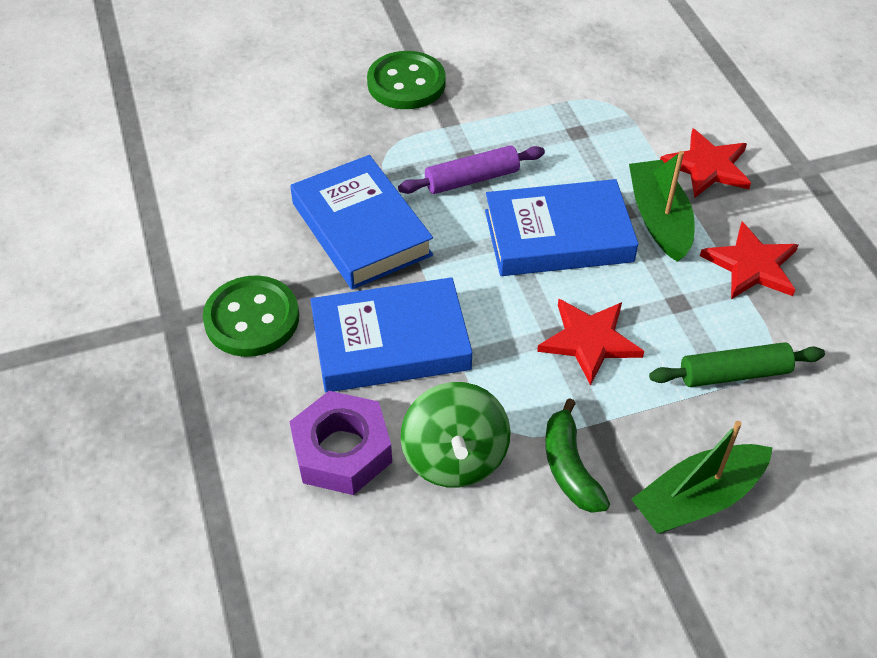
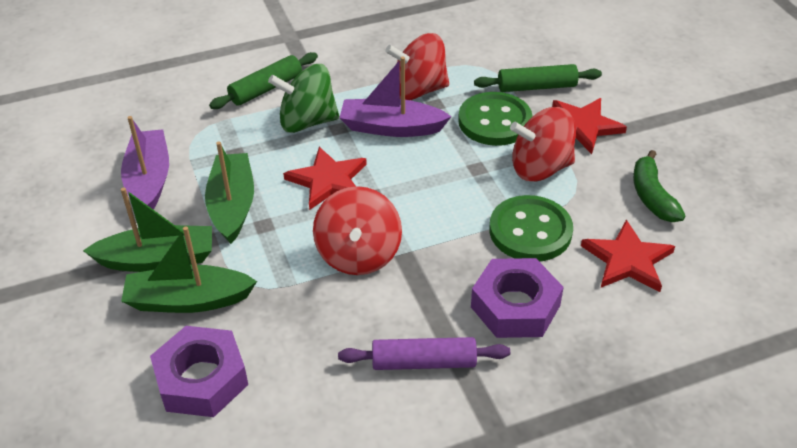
blue book: [290,155,433,290] [310,277,472,393] [485,179,638,276] = 3 -> none = 0
green boat: [629,151,695,262] [632,421,773,534] = 2 -> [83,187,212,272] [121,226,257,313] [205,141,254,244] = 3
green rolling pin: [649,342,825,387] = 1 -> [209,52,318,109] [474,64,602,92] = 2
purple boat: none = 0 -> [121,116,169,210] [339,57,452,137] = 2
purple nut: [289,391,392,495] = 1 -> [150,326,248,417] [471,258,564,338] = 2
red spinning top: none = 0 -> [313,186,402,275] [385,33,449,100] [510,107,576,182] = 3

